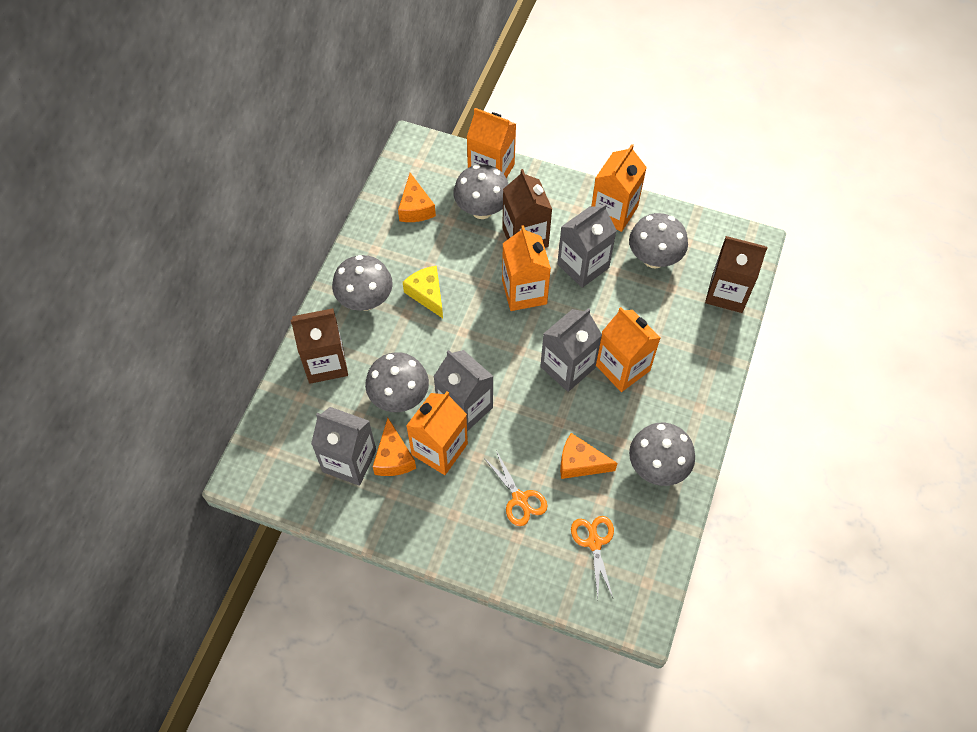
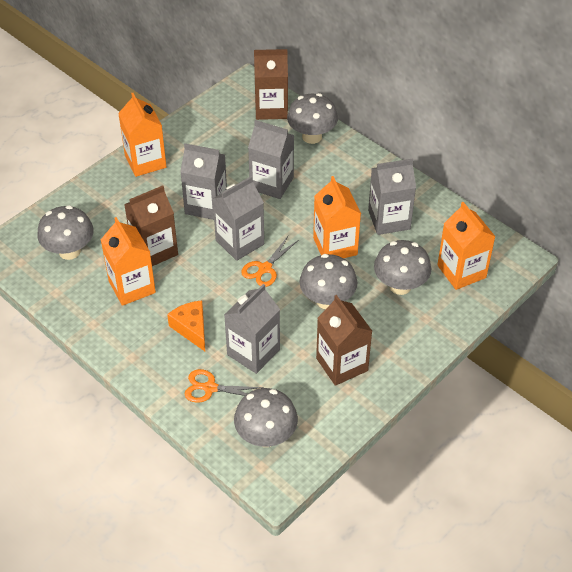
grey carton: [311,407,376,486] [433,350,494,431] [540,308,602,392] [557,203,617,288] = 4 -> [180,143,227,220] [213,176,264,261] [224,284,280,374] [248,120,294,199] [368,158,416,235] = 5
orange carton: [406,392,468,475] [467,108,516,178] [502,225,551,311] [591,144,647,232] [596,307,660,392] = 5 -> [101,217,156,306] [118,93,167,177] [313,176,361,258] [437,202,496,290] = 4
orange cheese: [373,418,416,476] [398,173,436,222] [560,433,618,479] = 3 -> [167,300,205,351] = 1
yellow cheese: [403,266,443,318] = 1 -> none = 0

